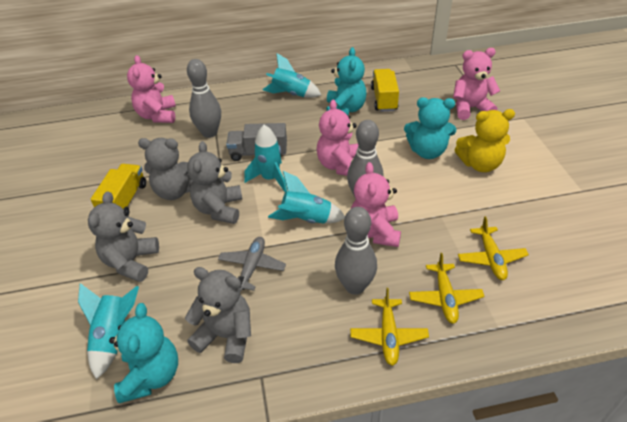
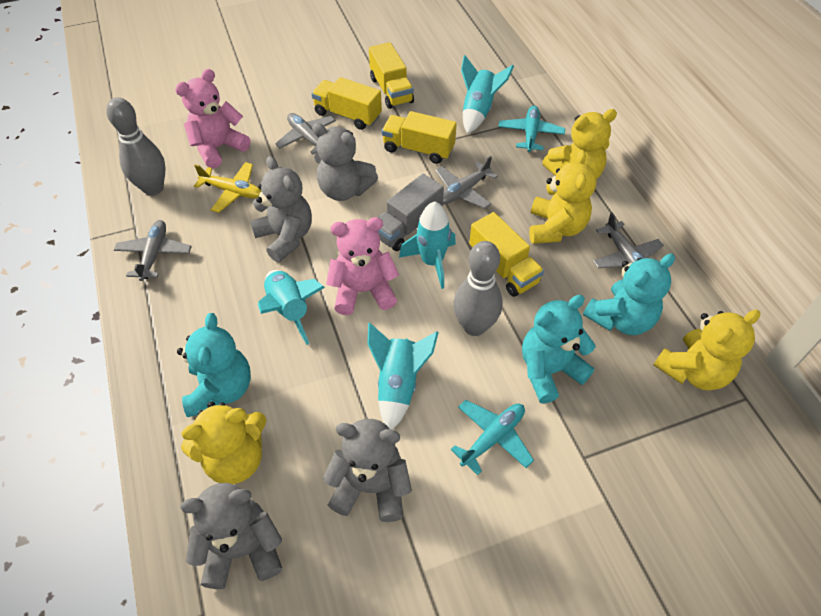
grey bowling pin: [187,59,221,138] [335,207,377,295] [347,120,384,199] = 3 -> [106,97,166,196] [453,241,502,336] = 2
grey plane: [218,237,286,292] = 1 -> [114,220,192,281] [275,113,336,154] [436,156,498,209] [593,212,664,268] = 4
pink teddy bear: [127,55,176,123] [316,100,358,176] [351,162,401,247] [453,48,500,120] = 4 -> [175,69,250,169] [326,217,399,315] = 2
turquoise plane: none = 0 -> [450,400,534,475] [498,105,565,152] = 2
yellow plane: [350,288,429,366] [409,253,484,324] [458,216,529,280] = 3 -> [194,162,261,213] = 1
yellow teddy bear: [454,109,515,172] = 1 -> [181,401,267,484] [529,150,597,244] [542,109,617,179] [654,310,760,391] = 4
yellow truck: [91,164,146,216] [371,69,399,112] = 2 -> [311,77,382,130] [369,42,414,109] [382,111,457,164] [469,212,544,297] = 4

